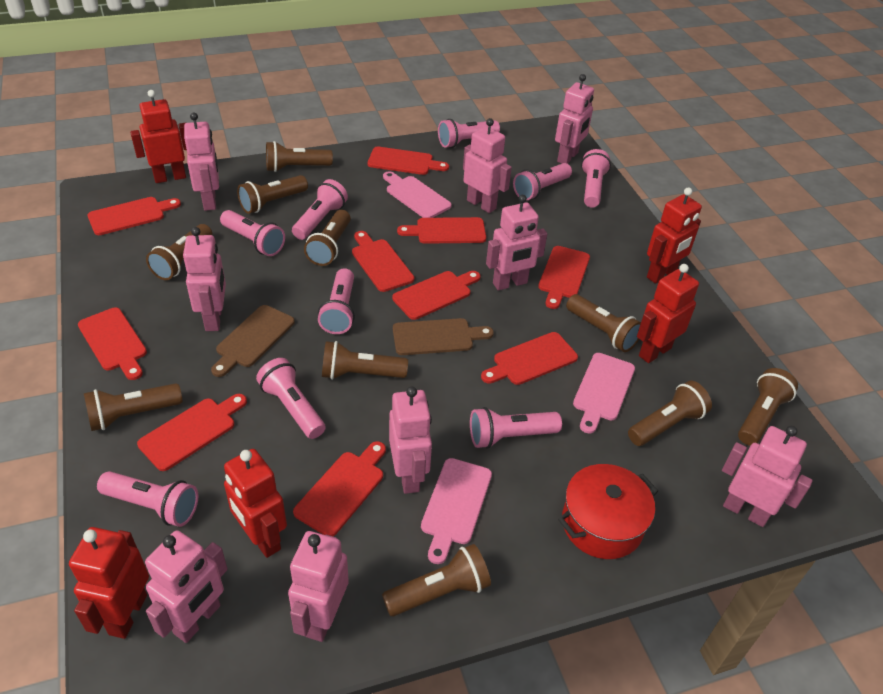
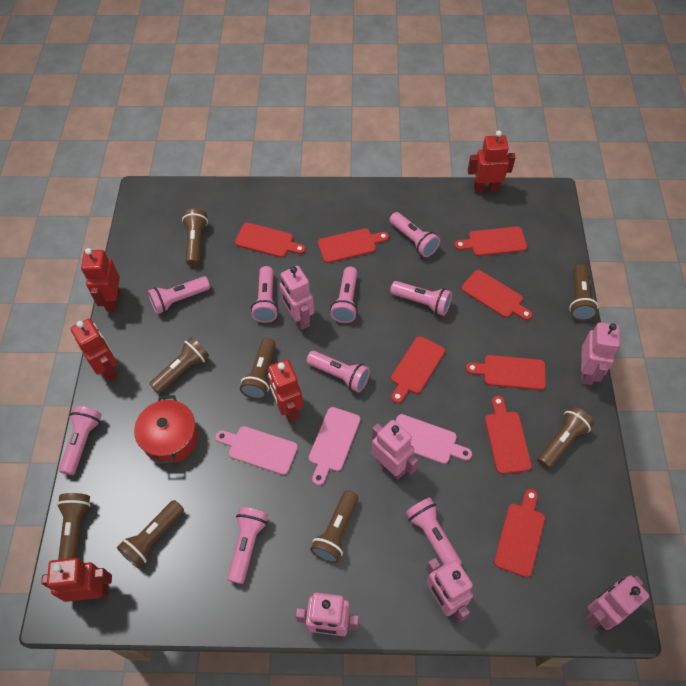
brown cutting board: [211,305,295,377] [393,318,494,355] = 2 -> none = 0
brown flashlight: [84,383,182,431] [146,224,212,280] [237,175,308,214] [266,141,333,172] [304,210,351,266] [322,341,408,380] [382,544,491,616] [566,294,641,352] [628,381,712,446] [738,368,798,446] = 10 -> [57,493,91,560] [117,500,184,568] [149,337,209,394] [182,209,208,266] [240,338,276,399] [310,490,358,563] [537,406,594,469] [569,264,598,321] = 8
pink robot: [145,530,228,643] [183,227,226,331] [184,112,219,211] [288,531,349,642] [389,386,432,494] [463,118,512,213] [486,195,547,291] [555,74,594,164] [722,426,813,527] = 9 -> [280,266,314,330] [295,592,359,636] [372,420,418,480] [426,558,473,622] [581,322,620,385] [585,576,649,630] = 6
red cutting board: [78,307,147,380] [87,197,181,235] [137,394,247,471] [293,441,386,536] [352,231,414,292] [368,146,449,175] [392,271,481,320] [397,217,486,244] [481,332,578,385] [538,246,590,309] = 10 -> [235,223,306,258] [318,228,389,263] [391,336,445,403] [454,226,527,256] [461,270,532,320] [466,355,546,390] [485,396,532,474] [494,489,545,578] = 8

